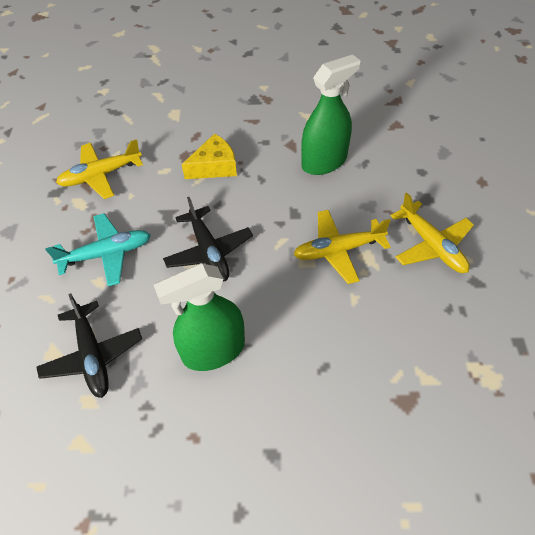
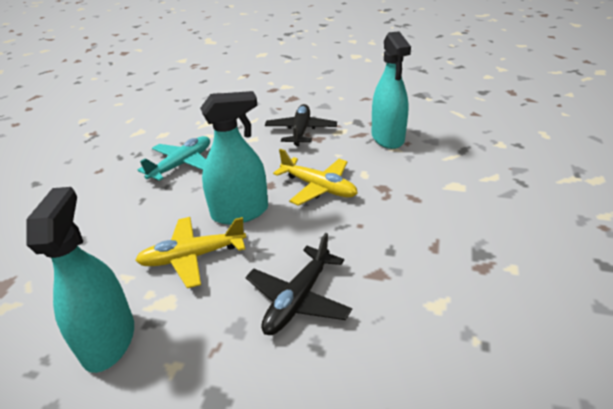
green spray bottle: [154,263,245,371] [301,54,361,175] = 2 -> none = 0
turquoise spray bottle: none = 0 -> [26,187,134,373] [200,91,268,224] [372,31,411,149] = 3
yellow cheese: [182,133,237,179] = 1 -> none = 0
yellow plane: [56,139,143,199] [293,210,391,284] [391,193,474,273] = 3 -> [135,217,246,288] [273,149,358,206] = 2

